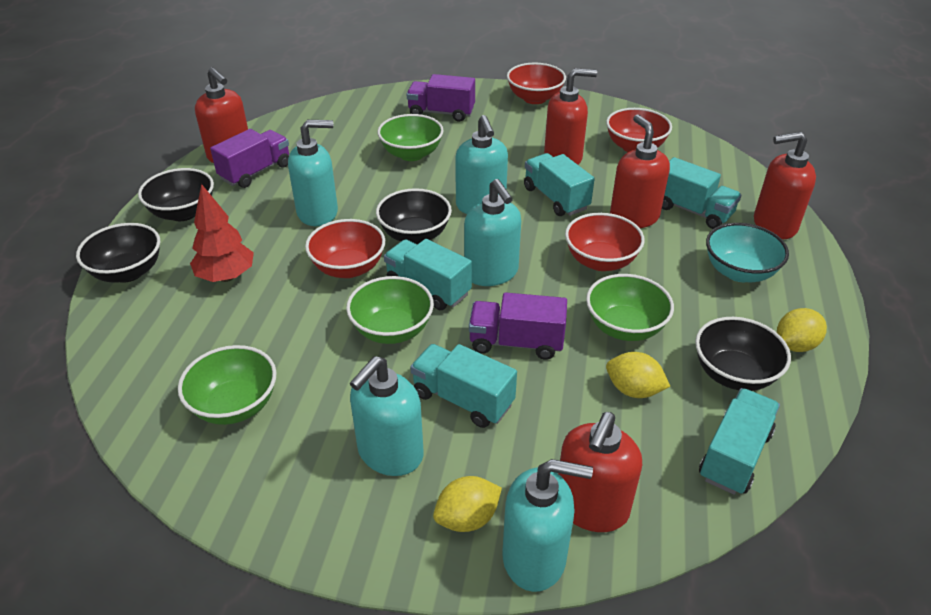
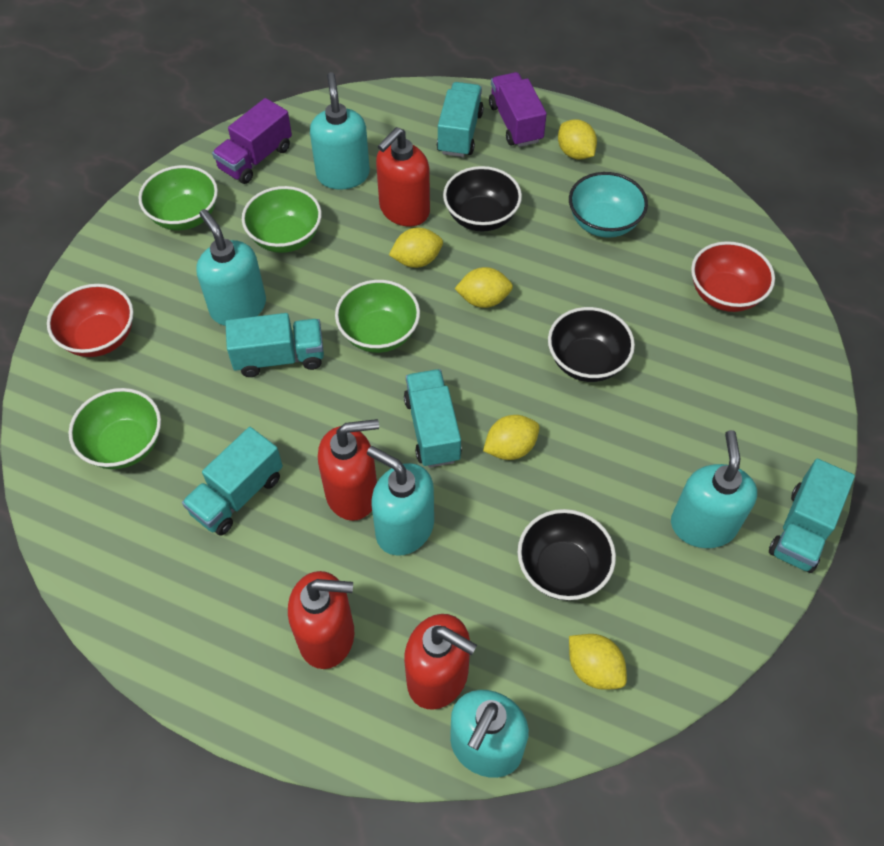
black bowl: [76,223,160,283] [138,168,214,221] [376,188,452,244] [695,317,791,391] = 4 -> [443,166,522,232] [518,509,616,600] [548,307,635,382] = 3
purple truck: [210,129,289,188] [407,74,475,122] [469,292,567,360] = 3 -> [212,98,292,184] [489,72,547,147] = 2
red bowl: [305,219,385,278] [507,63,566,104] [565,213,645,271] [606,108,672,152] = 4 -> [47,284,134,357] [691,241,775,312] = 2
red soap dispenser: [195,67,248,163] [544,68,597,165] [558,412,642,532] [610,114,670,228] [754,132,816,239] = 5 -> [288,571,354,669] [318,419,379,521] [376,127,430,226] [404,614,477,710] = 4
red tree: [190,184,254,282] = 1 -> none = 0
yellow lemon: [433,476,502,532] [606,352,671,398] [777,308,827,352] = 3 -> [389,228,443,268] [454,267,513,308] [483,415,540,460] [558,119,597,159] [569,634,627,690] = 5

